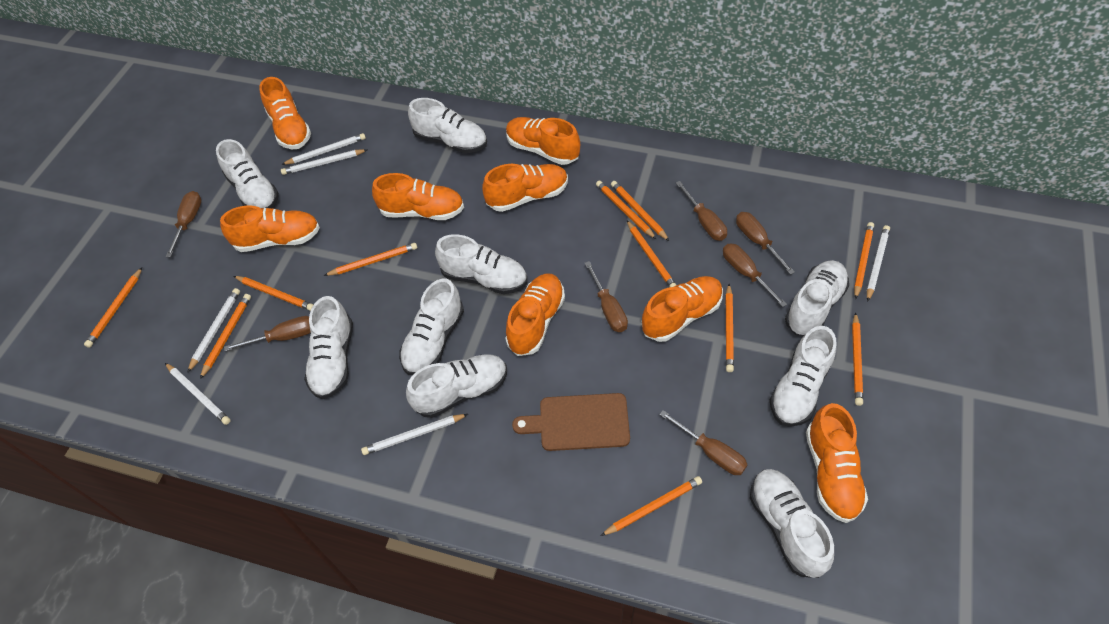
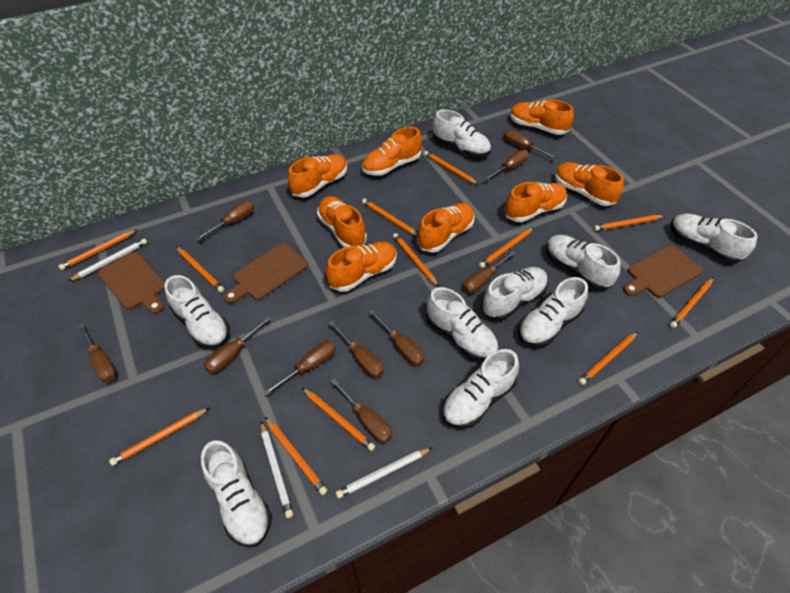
brown cutting board: [512,393,630,451] = 1 -> [97,251,165,314] [224,243,308,304] [623,245,703,298] = 3
brown screwdriver: [166,191,201,257] [224,316,311,351] [584,261,628,332] [659,410,748,475] [676,181,727,241] [723,243,787,307] [736,212,795,275] = 7 -> [78,323,117,382] [196,201,255,241] [204,316,271,374] [264,341,336,396] [328,321,384,378] [330,378,392,443] [369,309,425,366] [463,251,516,293] [484,150,529,181] [503,130,557,159] = 10
orange pencil: [84,268,142,348] [200,294,251,379] [234,276,313,311] [324,243,417,276] [596,180,656,239] [601,476,702,536] [611,181,669,241] [627,220,676,287] [726,284,734,372] [852,312,863,406] [854,222,874,299] = 11 -> [59,230,137,270] [109,408,209,466] [176,247,224,293] [265,417,328,495] [302,388,375,451] [362,199,418,236] [393,233,439,287] [424,151,479,185] [479,227,534,268] [578,332,638,385] [594,215,664,231] [670,278,713,328] = 12
white pencil: [165,363,231,425] [187,288,240,373] [281,133,366,165] [281,149,367,175] [361,414,468,455] [867,225,890,302] = 6 -> [68,238,147,281] [261,421,293,518] [336,448,432,498] = 3

